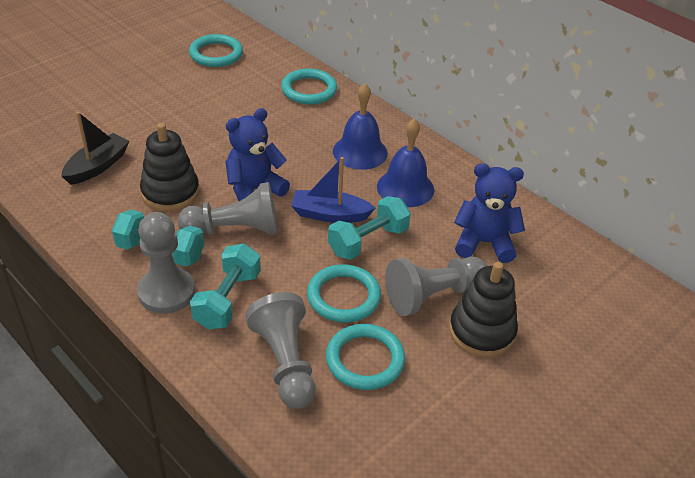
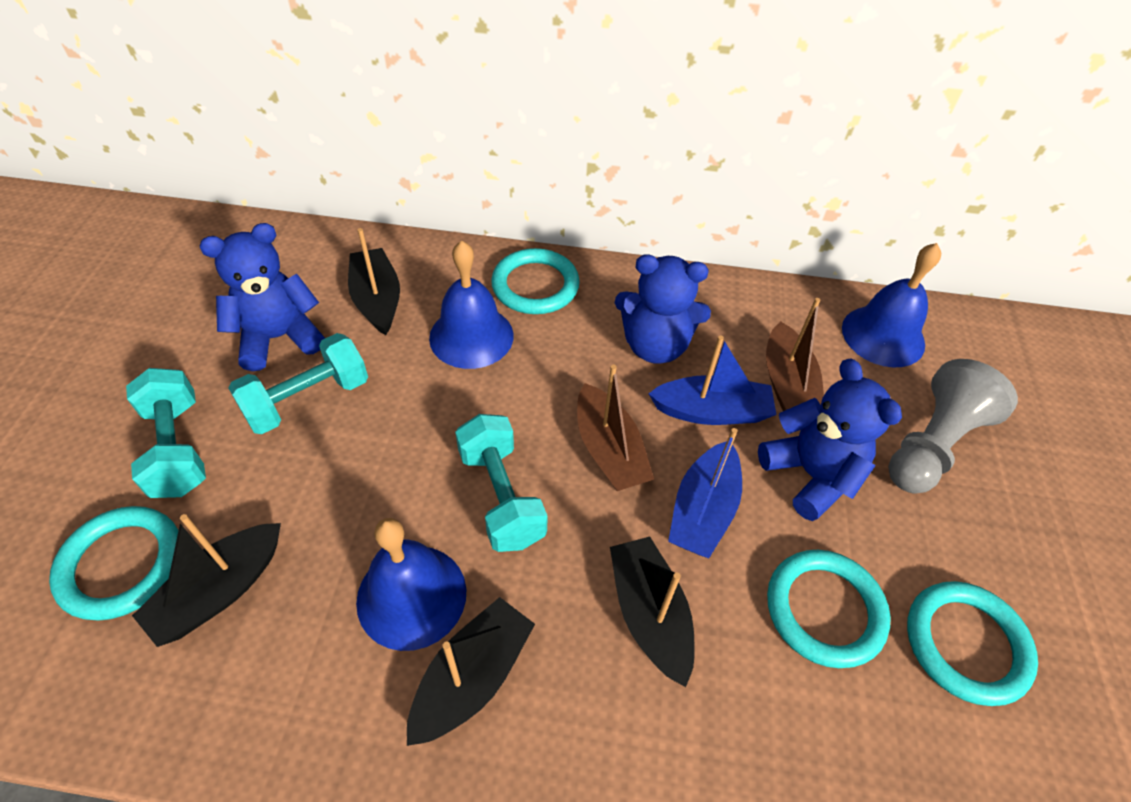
black boat: [61,112,130,185] = 1 -> [132,514,281,647] [348,228,400,335] [407,597,535,746] [610,537,695,687] = 4
black stacking toy: [140,123,199,211] [449,262,518,357] = 2 -> none = 0
blue bell: [333,84,388,170] [377,119,434,207] = 2 -> [356,518,466,651] [429,240,514,369] [842,243,941,367] = 3
blue boat: [291,157,375,223] = 1 -> [649,335,776,425] [668,428,742,558] = 2
blue teddy bear: [225,108,290,201] [454,163,525,263] = 2 -> [199,223,325,371] [615,254,711,364] [758,359,902,521] = 3
brown boat: none = 0 -> [577,365,654,491] [766,298,824,411] = 2
grey pawn: [137,212,195,314] [178,182,278,235] [245,292,316,409] [385,257,487,316] = 4 -> [888,359,1018,494] = 1

